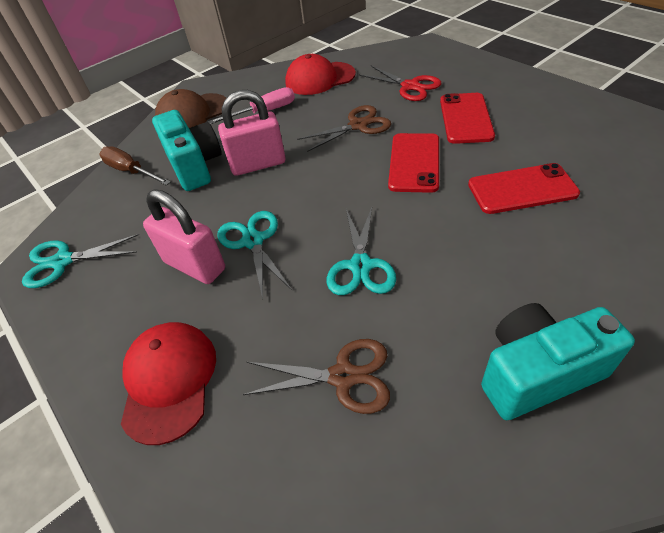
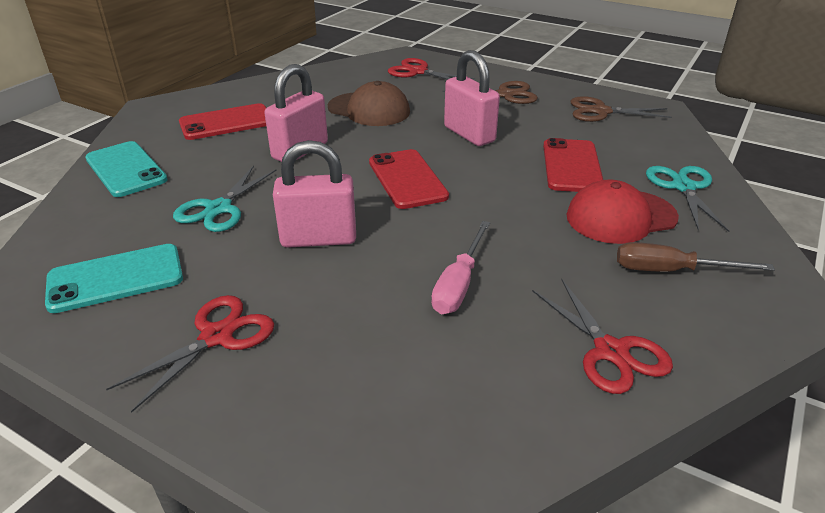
pink padlock: [143,189,225,284] [218,90,286,176] = 2 -> [265,64,328,162] [273,140,356,248] [444,50,500,146] = 3
red cap: [121,322,216,445] [285,54,356,95] = 2 -> [566,180,679,244] = 1
red scissors: [359,66,442,101] = 1 -> [106,295,274,413] [388,58,475,80] [532,279,673,394] = 3
turquoise camera: [152,110,222,191] [481,303,635,420] = 2 -> none = 0
turquoise phone: none = 0 -> [45,244,183,313] [85,141,168,197] = 2
turquoise scissors: [22,234,139,288] [217,211,292,299] [327,207,396,295] = 3 -> [173,165,277,232] [646,166,729,232] = 2

